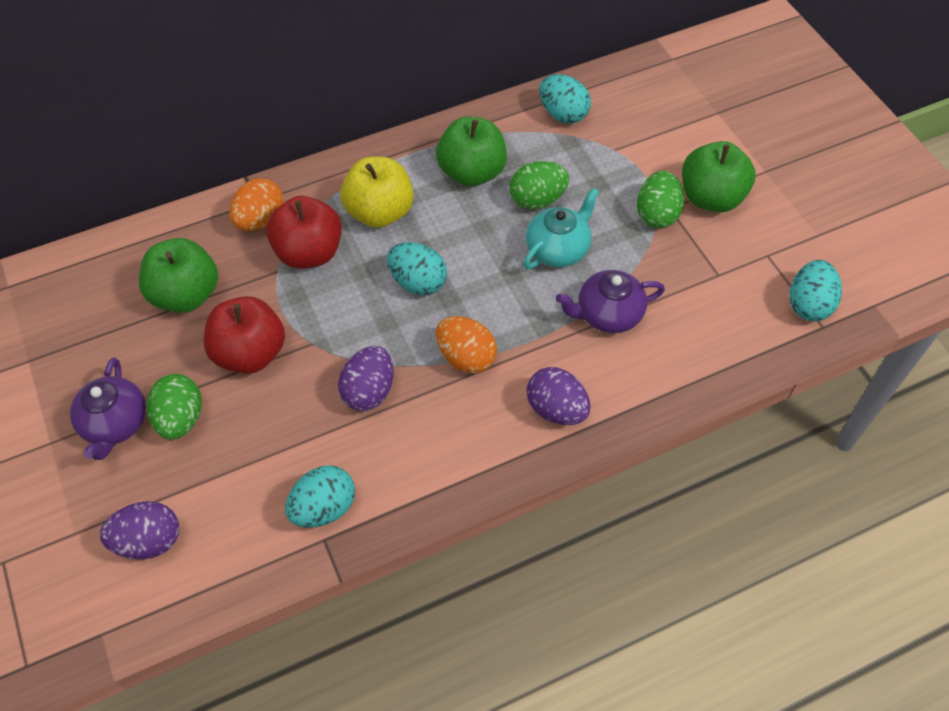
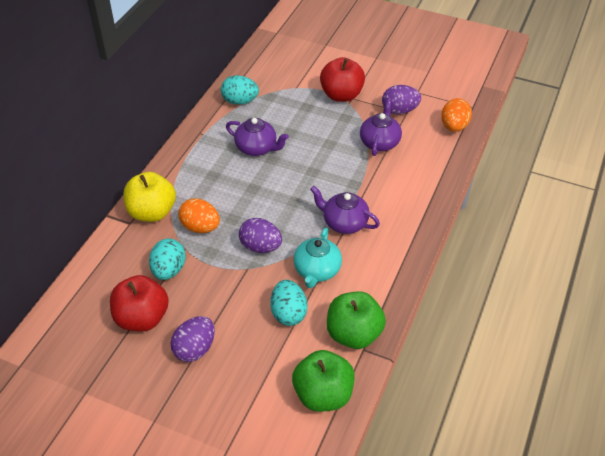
green apple: [139,238,218,313] [436,117,507,187] [682,141,756,212] = 3 -> [292,350,355,412] [327,291,386,349] = 2
green egg: [147,374,202,439] [509,161,569,210] [637,171,684,229] = 3 -> none = 0
purple teapot: [70,357,146,460] [556,270,665,333] = 2 -> [226,118,289,156] [310,186,380,234] [360,98,402,156] = 3
turquoise egg: [285,465,355,528] [387,242,447,295] [539,74,591,124] [789,260,842,321] = 4 -> [149,239,186,280] [221,75,259,105] [270,280,308,326] = 3

